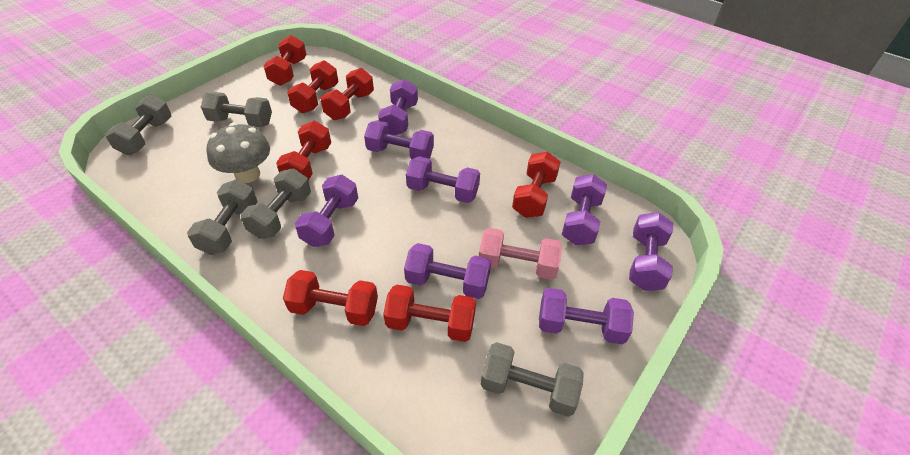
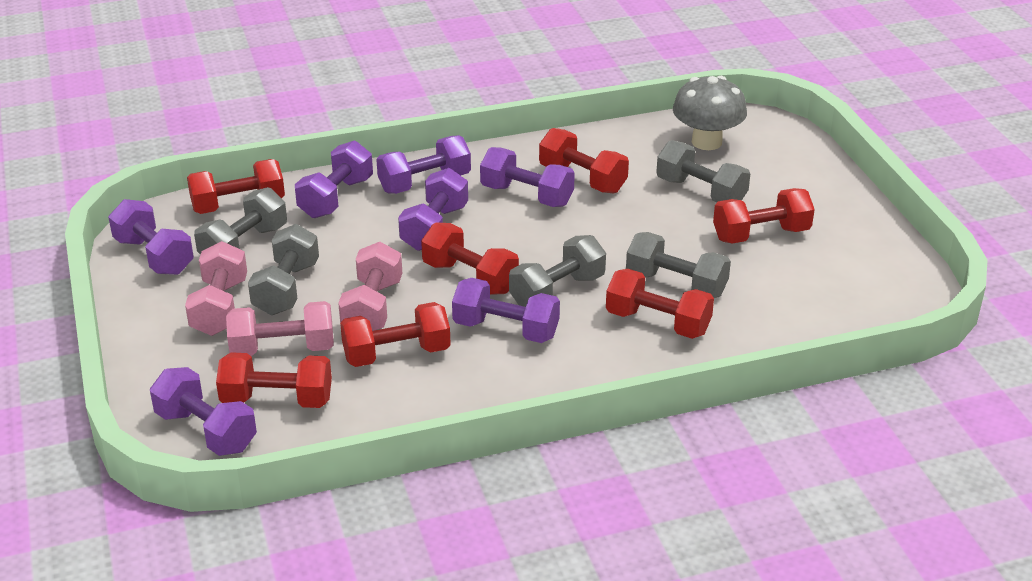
pink dumbbell: [479,228,562,280] = 1 -> [185,241,247,336] [226,301,334,356] [338,242,402,331] = 3
purple dumbbell: [295,175,358,247] [364,120,434,159] [378,79,418,135] [404,243,491,299] [406,156,480,203] [539,288,634,344] [562,174,607,245] [629,212,673,291] = 8 -> [108,199,194,275] [150,367,257,456] [295,141,373,218] [376,135,471,194] [398,168,468,251] [452,278,560,343] [480,147,575,207] = 7

